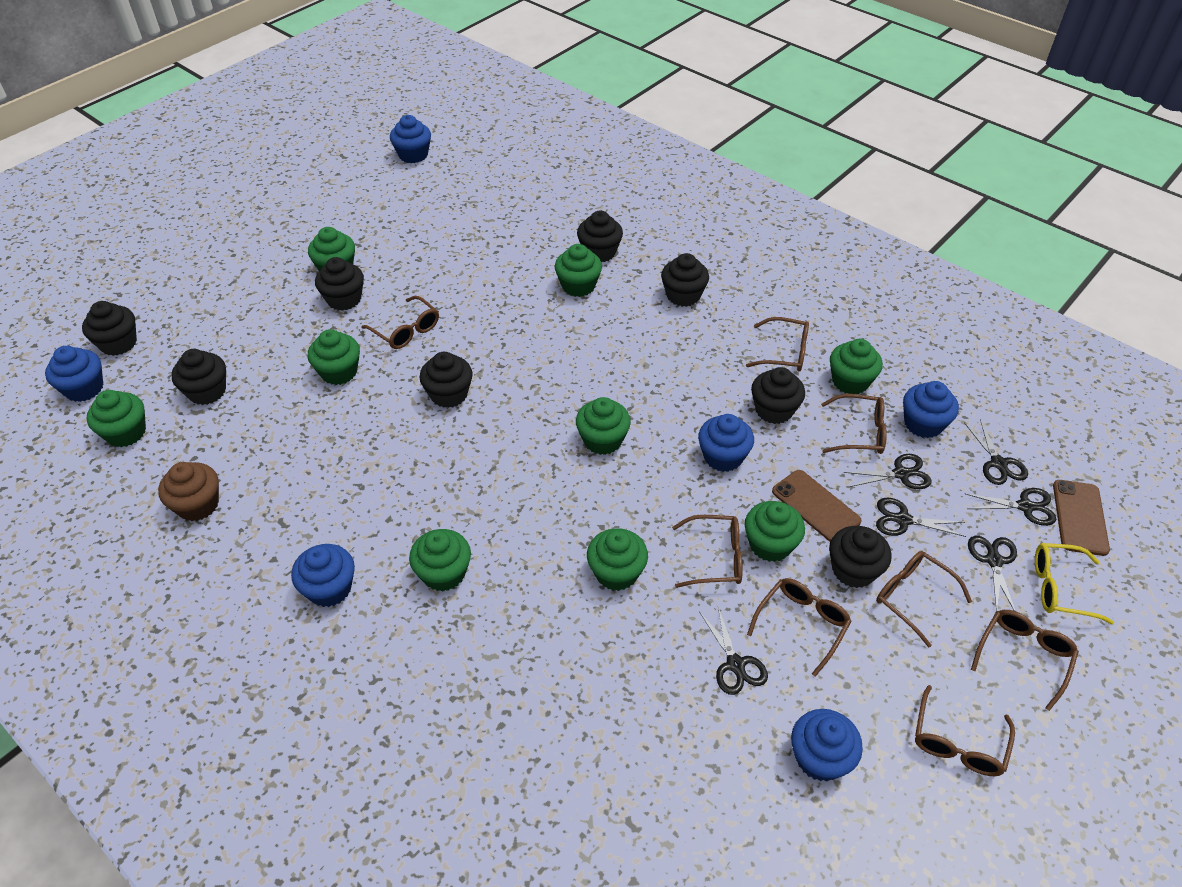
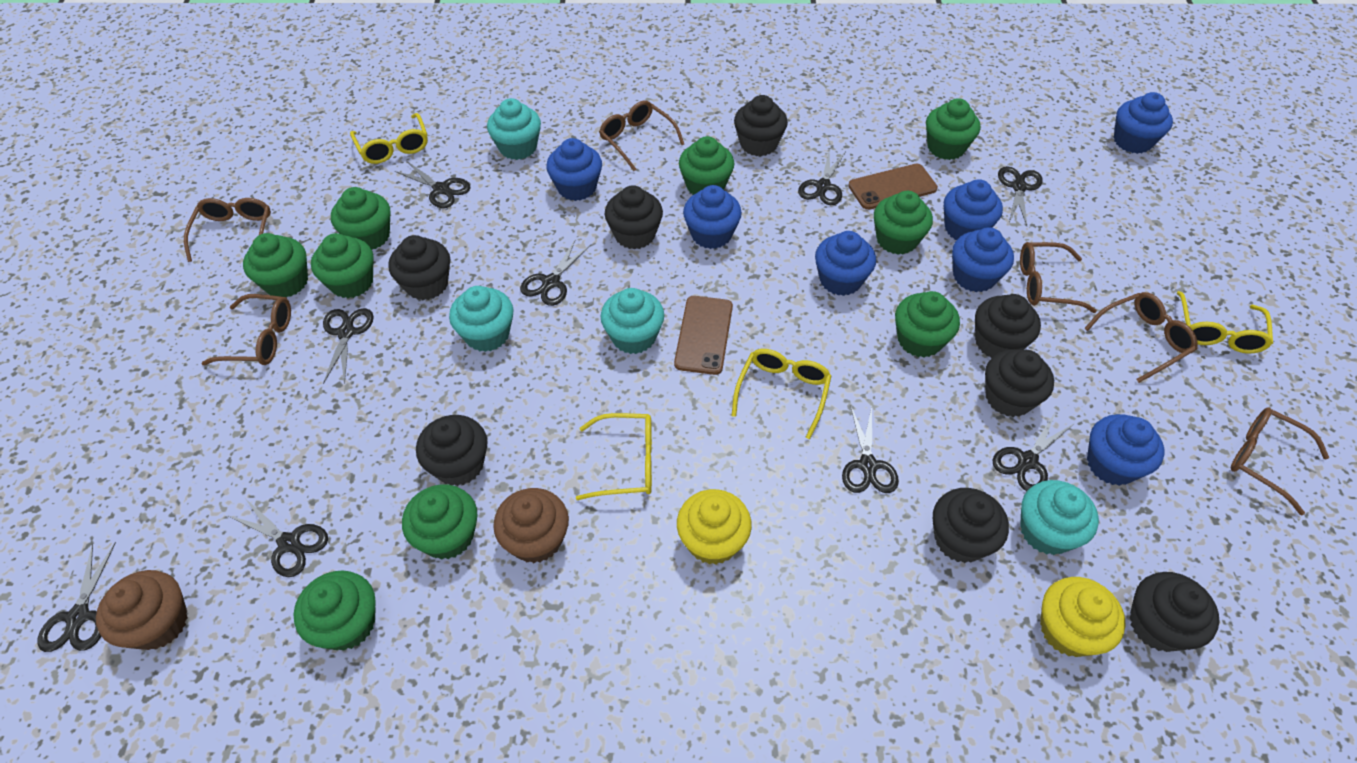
black scissors: [700,607,768,695] [843,454,932,489] [876,497,966,537] [964,419,1028,485] [965,488,1056,526] [968,536,1017,611] = 6 -> [37,542,116,652] [227,498,328,577] [323,308,374,384] [395,161,471,208] [520,239,591,306] [798,151,845,205] [842,407,899,493] [992,411,1075,491] [998,166,1043,226] = 9
blue cupcake: [45,346,103,402] [291,544,355,607] [390,115,431,163] [698,414,754,472] [791,709,863,781] [903,381,959,438] = 6 -> [546,138,602,201] [683,185,742,249] [815,231,876,296] [944,179,1003,240] [952,227,1014,292] [1087,414,1164,486] [1114,92,1173,154] = 7
brown cupcake: [158,462,219,521] = 1 -> [96,570,188,650] [493,488,569,563] = 2
brown glasses: [361,296,439,349] [672,515,743,588] [746,317,809,372] [747,578,852,677] [821,394,887,454] [876,551,972,647] [915,685,1015,776] [971,610,1079,711] = 8 -> [184,198,271,262] [201,294,291,366] [599,101,684,171] [1020,242,1097,313] [1084,292,1198,383] [1231,407,1329,515] = 6
turquoise cupcake: none = 0 -> [449,286,514,352] [487,98,541,160] [600,288,664,354] [1020,480,1099,555] = 4
yellow cupcake: none = 0 -> [677,489,752,565] [1040,577,1126,657] = 2
yellow glasses: [1035,543,1114,625] = 1 -> [350,113,428,164] [576,413,652,500] [732,349,832,439] [1177,291,1273,354] = 4

